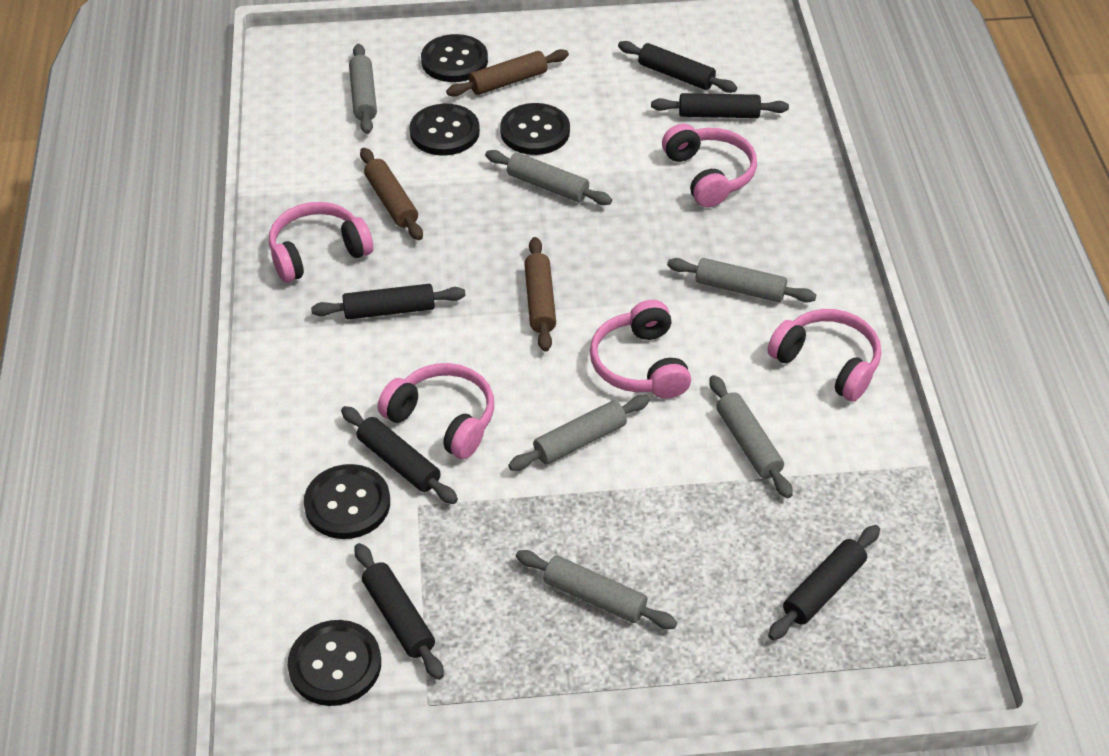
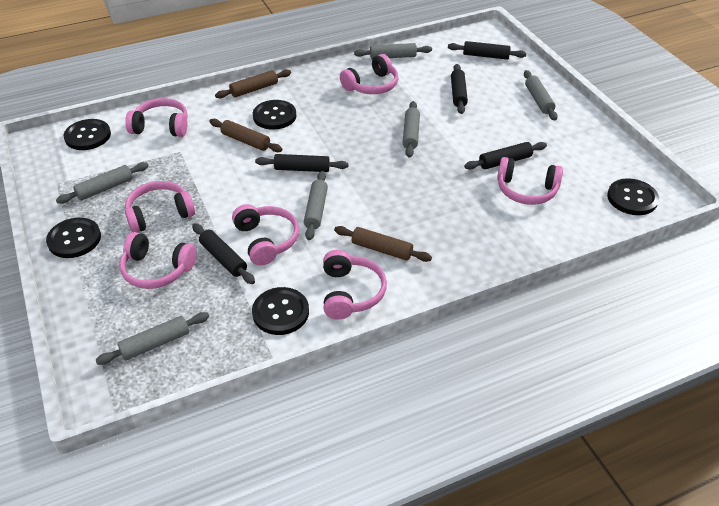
black rolling pin: [311,284,466,319] [341,406,458,504] [355,543,444,680] [618,41,737,93] [651,93,789,118] [768,525,880,640] = 6 -> [192,223,255,284] [255,154,349,172] [448,41,527,60] [451,64,468,114] [464,142,547,170] = 5
pink headphones: [269,202,373,283] [378,363,494,459] [590,300,691,399] [662,124,757,208] [768,309,881,402] = 5 -> [119,232,197,289] [125,98,188,137] [125,181,195,233] [232,204,299,266] [323,250,387,320] [340,54,398,94] [497,157,563,205] = 7

